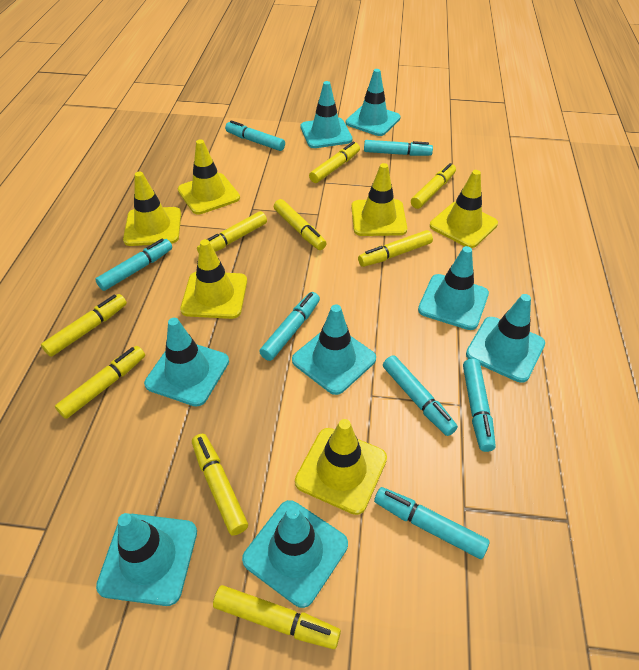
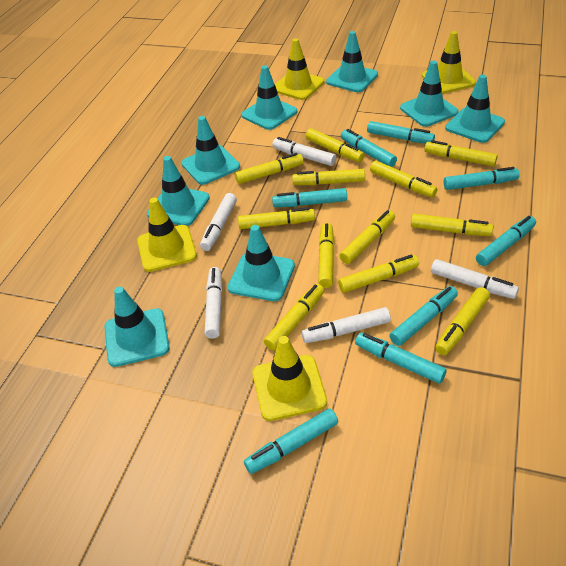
turquoise marker: [95,239,172,291] [225,120,285,151] [259,292,320,361] [364,140,433,156] [374,487,490,559] [383,355,458,436] [463,359,496,452] = 7 -> [244,409,338,474] [272,188,347,207] [341,129,397,167] [355,333,447,384] [367,121,435,143] [389,286,458,346] [443,167,520,190] [476,216,536,266] = 8
white marker: none = 0 -> [200,193,237,251] [204,267,223,339] [272,137,336,166] [301,307,391,343] [431,259,519,299] = 5
yellow marker: [41,294,127,357] [55,346,145,419] [192,434,248,536] [197,211,267,253] [213,585,341,649] [274,199,327,250] [309,141,360,183] [358,230,433,267] [411,163,456,209] = 9 -> [235,153,304,184] [238,207,315,229] [264,284,324,350] [292,169,365,185] [306,128,364,162] [318,223,334,288] [338,255,419,293] [339,210,395,264] [370,161,437,197] [411,214,493,236] [424,140,498,166] [435,287,490,355] = 12
yellow traffic cone: [123,172,181,246] [178,139,240,214] [180,239,247,319] [295,419,387,515] [351,163,407,236] [430,170,498,248] = 6 -> [137,198,197,272] [252,336,327,421] [275,38,324,100] [422,31,476,94] = 4

